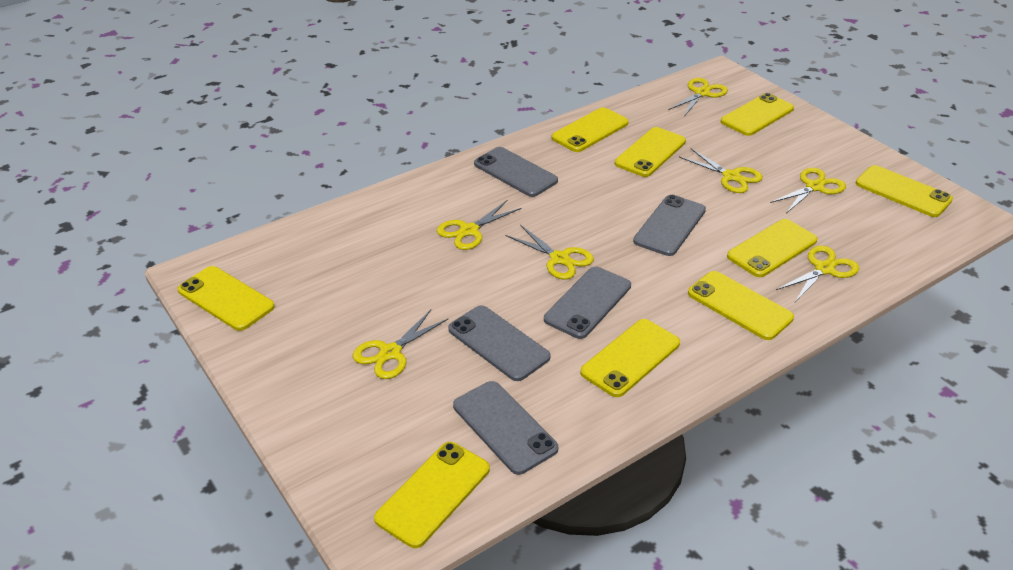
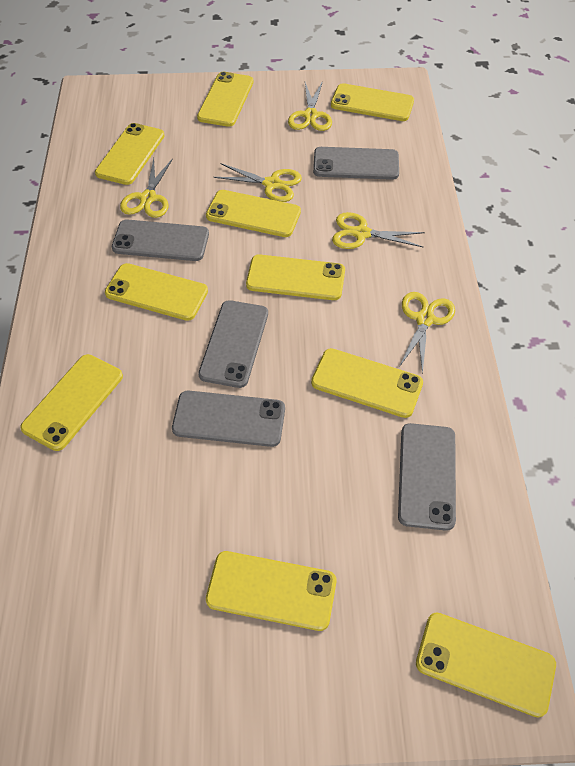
yellow phone: [178,266,275,331] [374,442,490,548] [551,107,629,152] [580,319,680,397] [615,127,686,177] [688,271,794,340] [721,93,794,136] [727,219,817,277] [856,165,953,217] = 9 -> [20,354,123,451] [95,123,165,185] [105,263,208,321] [197,72,253,127] [206,190,301,237] [206,551,337,631] [246,255,345,300] [311,348,423,418] [331,83,414,121] [416,612,556,718] = 10
yellow scissors: [352,310,448,379] [437,200,522,250] [506,225,594,280] [669,78,728,116] [679,148,763,193] [770,168,846,213] [776,246,859,302] = 7 -> [120,158,173,218] [213,163,302,202] [288,81,332,131] [332,212,425,249] [399,292,455,374] = 5

